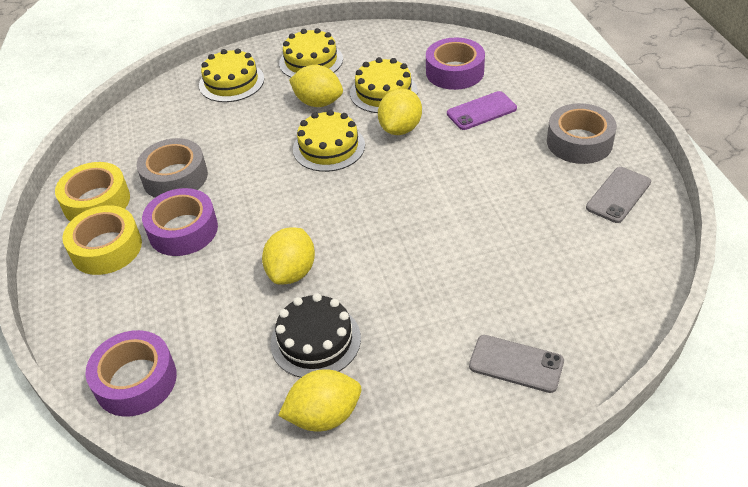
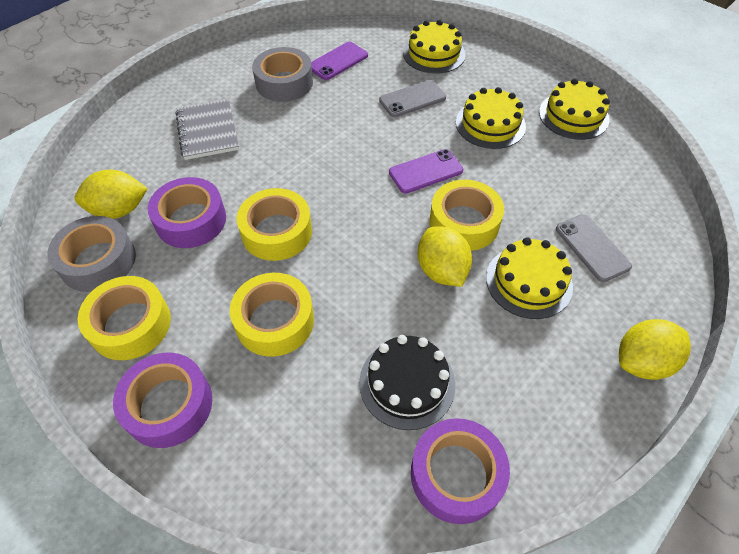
grey notebook: none = 0 -> [175,99,239,160] = 1
purple phone: [447,91,517,130] = 1 -> [311,42,368,80] [389,149,463,193] = 2
yellow lemon: [262,227,315,284] [278,369,361,431] [289,65,343,107] [378,88,422,135] = 4 -> [75,170,148,219] [418,226,472,287] [619,319,691,380] = 3
yellow tape: [55,162,130,221] [62,205,142,275] = 2 -> [78,276,171,360] [230,273,314,357] [237,188,312,261] [429,180,504,251] = 4

